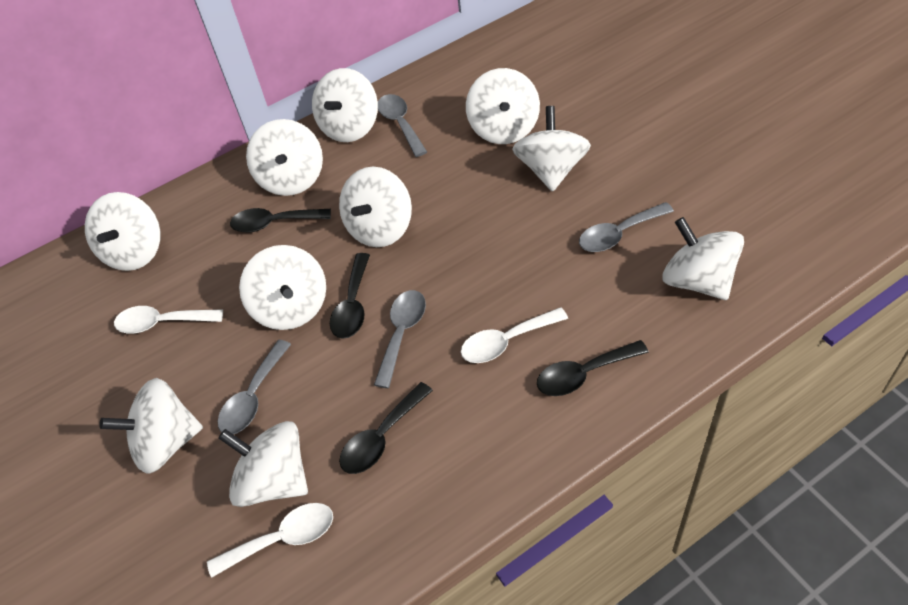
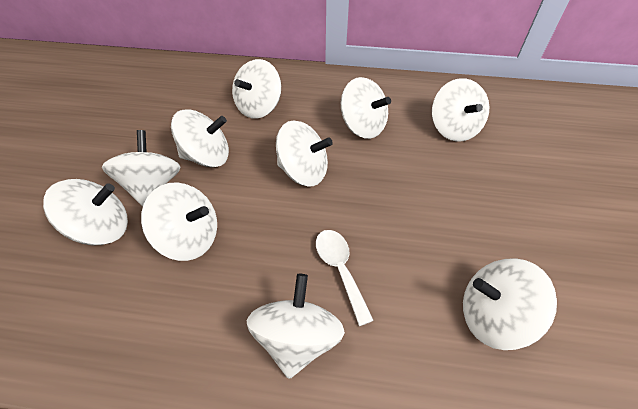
black spoon: [230,208,331,233] [330,253,370,339] [339,382,433,474] [537,340,649,396] = 4 -> none = 0
grey spoon: [218,340,291,434] [374,290,426,388] [378,94,427,157] [579,202,674,252] = 4 -> none = 0
white spoon: [114,306,223,333] [207,503,333,578] [461,307,568,363] = 3 -> [316,230,374,326] = 1

